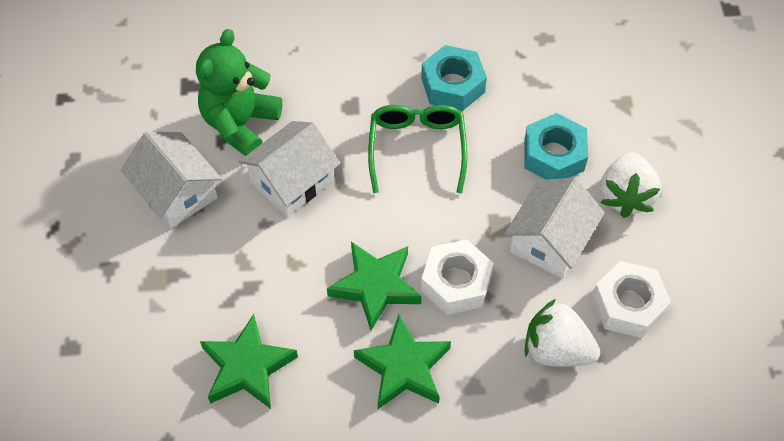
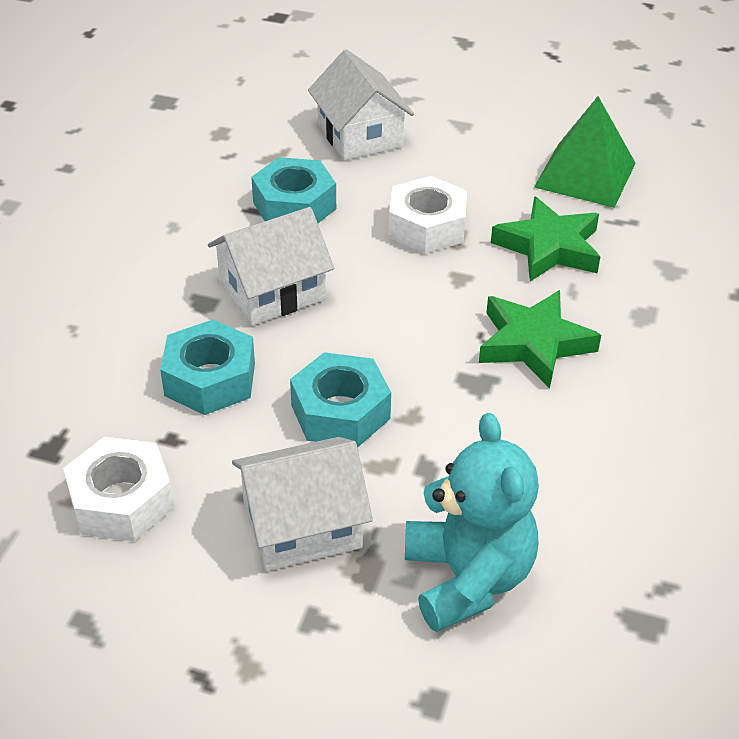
green glasses: [368,105,468,193] = 1 -> none = 0
green pyramid: none = 0 -> [534,96,636,208] = 1
green star: [200,314,298,409] [327,242,422,330] [354,315,451,409] = 3 -> [479,290,601,388] [491,196,600,282] = 2
green teddy bear: [196,29,282,156] = 1 -> none = 0
turquoise nut: [421,45,487,111] [524,113,588,180] = 2 -> [160,320,255,415] [251,157,336,223] [290,352,391,448] = 3
turquoise teddy bear: none = 0 -> [405,413,539,632] = 1
white strawberry: [525,299,600,367] [600,152,661,218] = 2 -> none = 0

